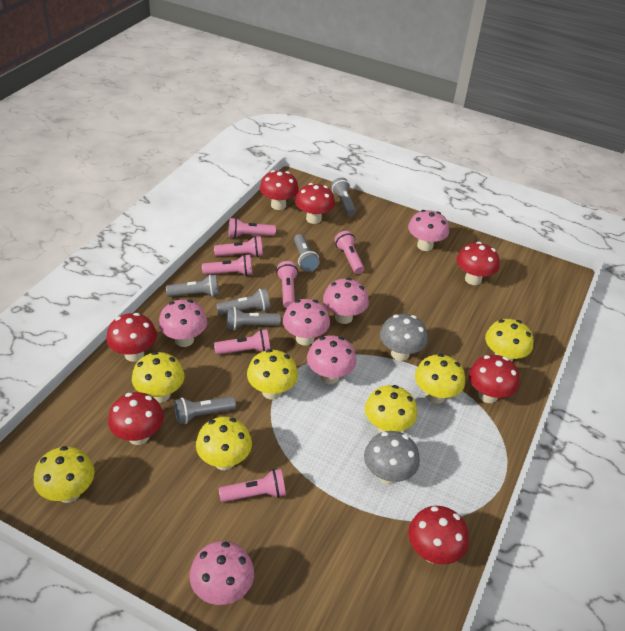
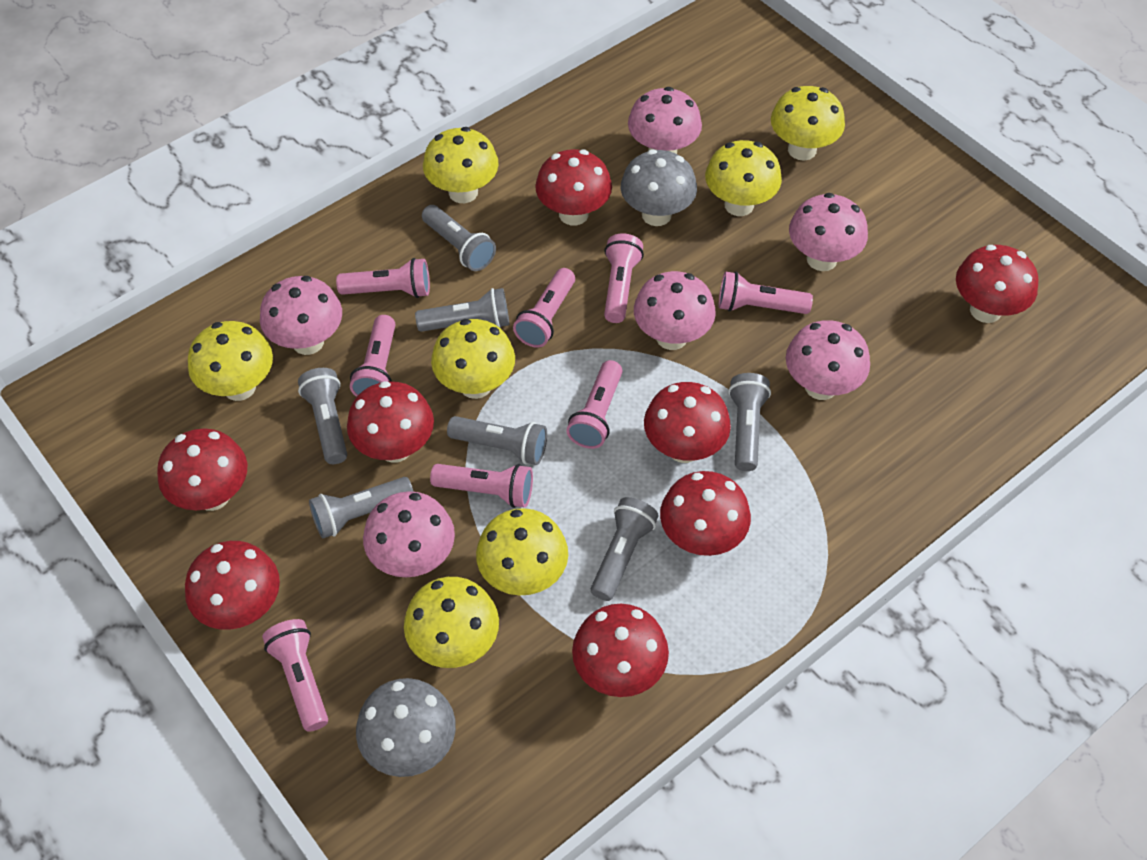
grey flashlight: [166,275,219,297] [174,396,236,424] [216,288,270,315] [227,307,281,330] [294,234,320,272] [331,178,356,216] = 6 -> [298,368,347,464] [309,477,413,539] [415,288,509,332] [422,205,496,271] [447,416,547,465] [591,497,659,601] [728,373,771,471] = 7
pink flashlight: [202,254,252,276] [214,236,263,257] [214,329,270,355] [219,469,286,502] [229,218,276,239] [276,261,298,308] [334,231,364,274] = 7 -> [262,619,328,732] [336,258,430,298] [350,315,396,397] [430,464,533,508] [513,268,575,348] [566,360,622,449] [604,233,644,323] [719,271,813,314] = 8
red mushroom: [106,313,157,362] [108,392,164,445] [260,170,299,210] [295,183,335,224] [408,506,469,564] [457,242,500,285] [469,355,519,403] = 7 -> [157,428,247,511] [185,541,280,630] [347,381,434,463] [535,149,612,225] [572,604,669,697] [644,382,731,463] [660,471,751,556] [956,245,1038,323] = 8

